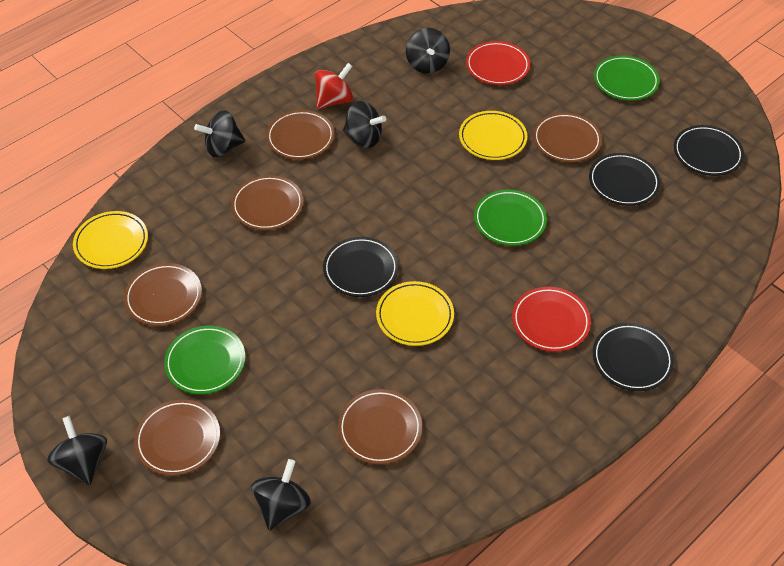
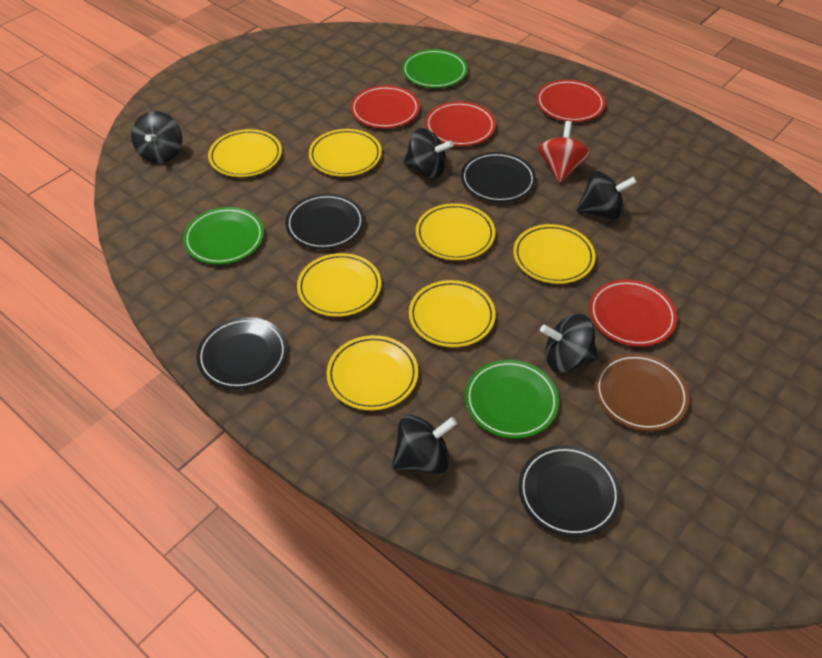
brown plate: [124,263,202,326] [134,399,220,476] [231,175,304,230] [266,110,335,159] [338,389,422,464] [533,113,602,162] = 6 -> [594,353,690,431] = 1
red plate: [466,41,530,85] [512,287,591,352] = 2 -> [351,85,420,128] [425,102,496,146] [536,80,605,122] [589,280,677,347] = 4
yellow plate: [73,211,148,269] [376,281,454,346] [459,111,527,160] = 3 -> [208,129,282,177] [297,253,381,317] [309,129,382,177] [327,335,418,410] [409,280,496,347] [416,203,495,260] [513,224,595,284] = 7

